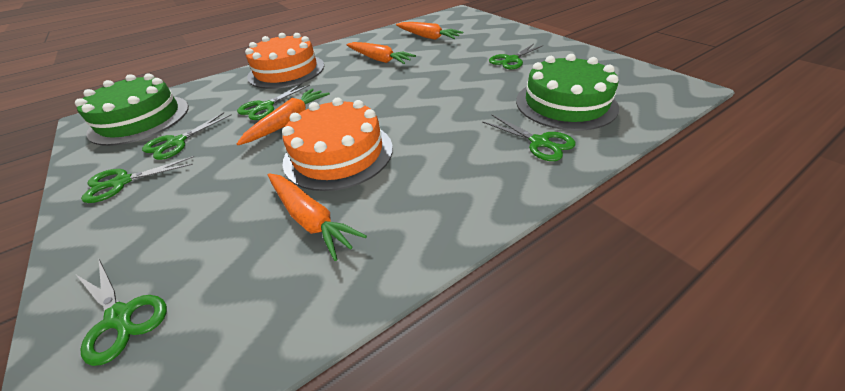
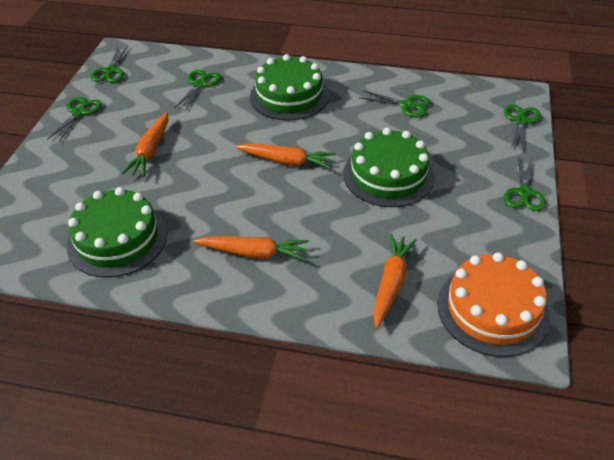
green cake: [75,74,189,146] [516,54,619,131] = 2 -> [66,187,167,278] [250,54,329,121] [343,128,435,207] = 3
orange cake: [245,33,324,89] [282,97,393,191] = 2 -> [437,252,550,357] = 1

